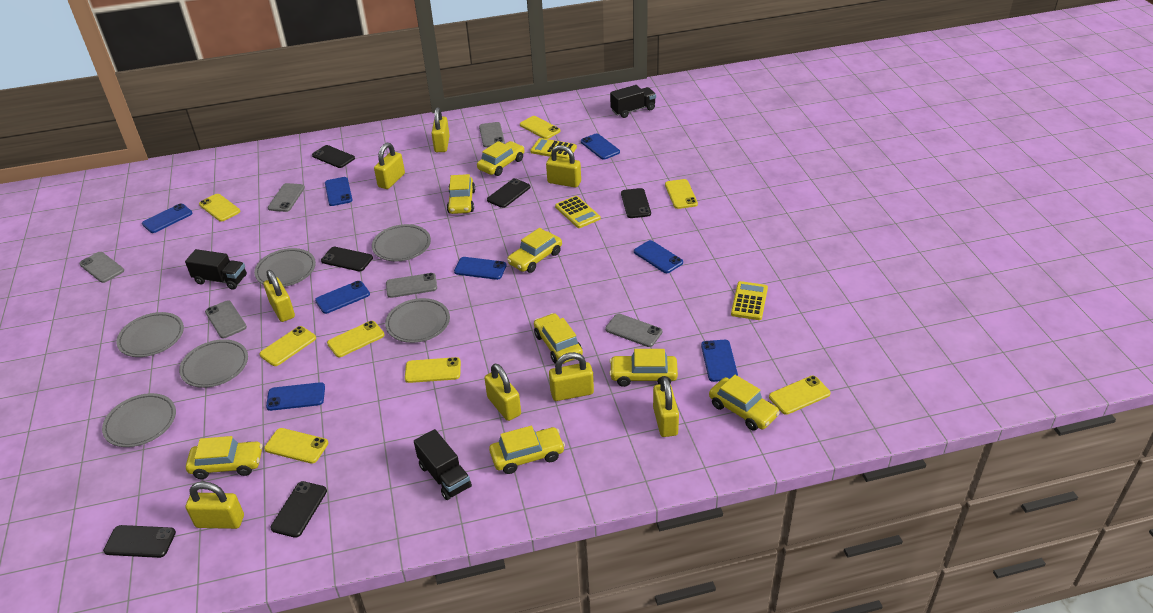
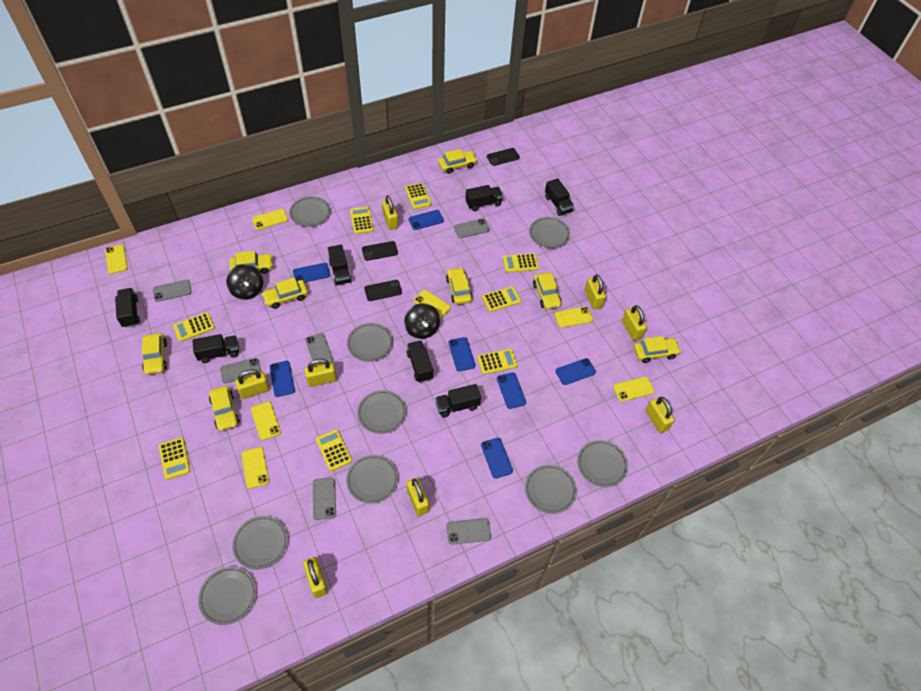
black phone: [103,525,176,558] [270,481,327,538] [312,145,355,168] [321,247,373,271] [487,178,531,208] [621,188,651,218] = 6 -> [362,241,398,261] [364,280,402,301] [487,148,520,166] = 3
black spinning top: none = 0 -> [226,264,263,300] [404,303,440,339] = 2
black truck: [185,249,247,290] [414,429,472,500] [610,85,656,118] = 3 -> [115,288,140,328] [192,334,239,363] [328,244,352,286] [407,341,433,383] [435,384,481,418] [465,185,503,211] [545,178,574,216] = 7
blue phone: [142,203,193,233] [266,382,325,411] [315,281,370,314] [325,177,352,206] [454,257,507,280] [581,133,620,160] [634,240,683,273] [701,340,738,382] = 8 -> [270,361,295,397] [293,263,330,283] [408,210,444,230] [449,337,476,371] [481,438,513,479] [497,372,526,409] [555,358,596,385] = 7
grey plate: [102,393,176,447] [116,312,184,357] [179,339,248,388] [254,248,316,287] [372,224,431,261] [385,298,450,343] = 6 -> [198,567,257,625] [232,516,288,570] [289,196,331,227] [346,455,398,504] [347,323,393,362] [357,390,407,434] [525,465,577,514] [529,217,570,248] [577,440,628,487] = 9
yellow calculator: [530,138,577,159] [555,196,601,228] [731,281,768,320] = 3 -> [159,437,190,480] [173,312,215,342] [316,429,352,471] [350,207,374,234] [405,183,431,209] [477,349,518,375] [482,286,521,312] [503,253,539,273] = 8
yellow phone: [199,194,240,222] [259,326,316,366] [264,428,328,464] [327,321,384,357] [405,357,461,383] [520,116,560,139] [665,179,698,209] [769,376,831,415] = 8 -> [105,244,128,274] [241,447,269,489] [251,401,281,440] [252,209,288,230] [414,290,451,319] [554,307,593,328] [613,376,654,402] = 7

